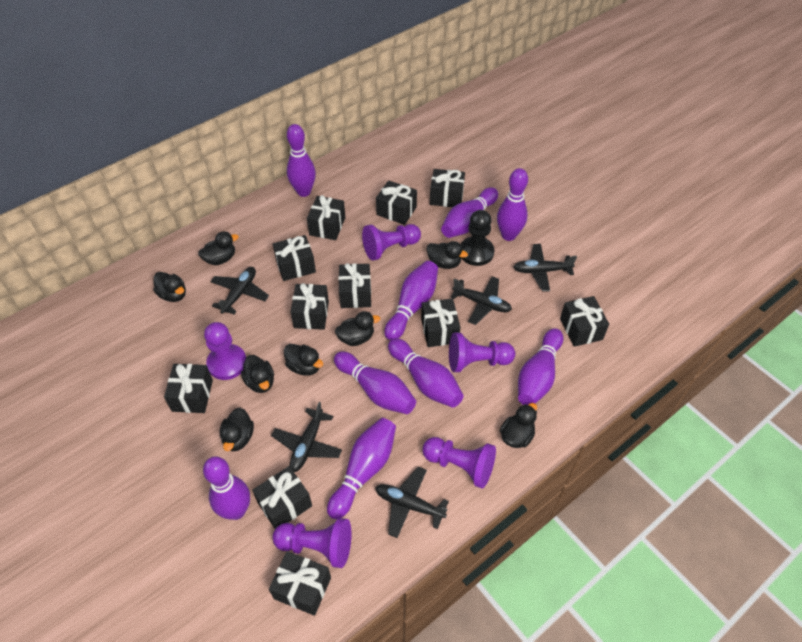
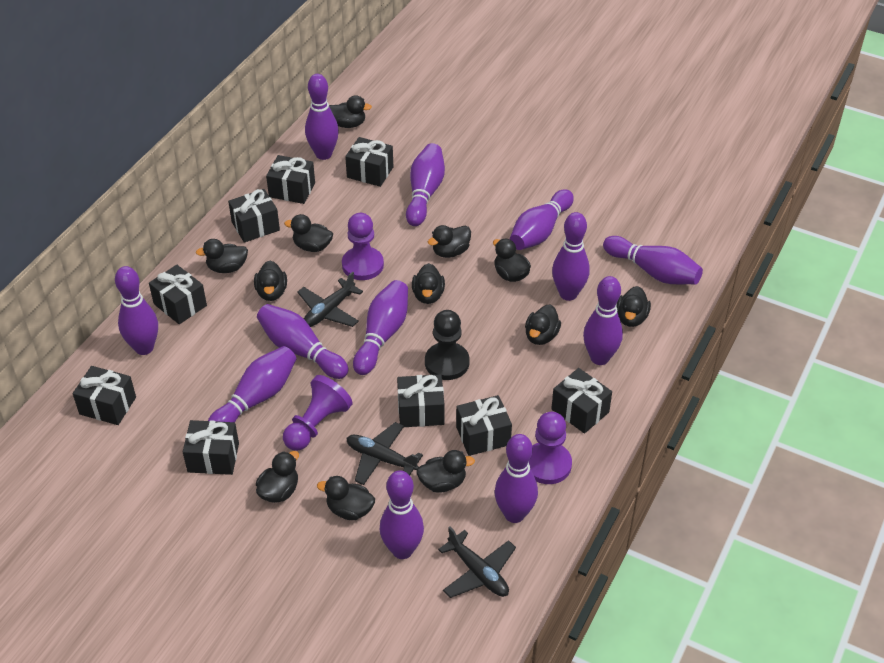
black duck: [153,272,186,302] [198,231,239,265] [220,408,254,451] [241,355,274,393] [284,344,323,376] [335,311,380,346] [426,241,468,269] [500,403,537,448] = 8 -> [196,239,248,273] [254,261,287,301] [256,451,299,503] [284,214,333,252] [317,476,375,520] [329,95,372,128] [412,263,445,304] [416,450,475,493] [428,225,471,258] [493,239,531,282] [525,305,561,345] [617,286,651,327] = 12
black gift: [164,364,213,413] [252,466,312,529] [269,551,331,616] [273,235,316,281] [290,283,329,330] [307,195,345,240] [338,263,371,308] [376,180,417,225] [421,299,460,347] [430,169,465,207] [560,296,609,347] = 11 -> [73,366,136,425] [149,265,207,324] [183,420,239,475] [228,189,280,243] [266,155,315,204] [345,137,393,187] [397,374,444,427] [456,395,512,456] [551,368,612,434] = 9
black plane: [210,267,269,314] [271,402,342,472] [375,467,449,538] [450,276,512,325] [513,244,577,292] = 5 -> [297,272,363,327] [347,422,423,485] [438,527,516,598] = 3
purple bowling pin: [203,457,250,520] [287,124,316,197] [327,418,396,519] [334,351,416,414] [384,261,438,340] [388,338,464,408] [441,187,498,238] [497,168,528,241] [518,328,563,405] = 9 -> [115,266,158,355] [208,346,297,422] [257,304,348,379] [305,74,339,160] [353,280,408,375] [380,470,424,559] [406,143,445,226] [495,434,538,523] [510,189,574,250] [552,212,590,301] [583,276,623,365] [603,236,703,284] = 12
purple pawn: [204,322,246,380] [272,518,351,568] [362,224,421,261] [422,437,496,489] [449,332,515,372] = 5 -> [283,375,353,451] [342,213,384,280] [529,412,572,484] = 3

